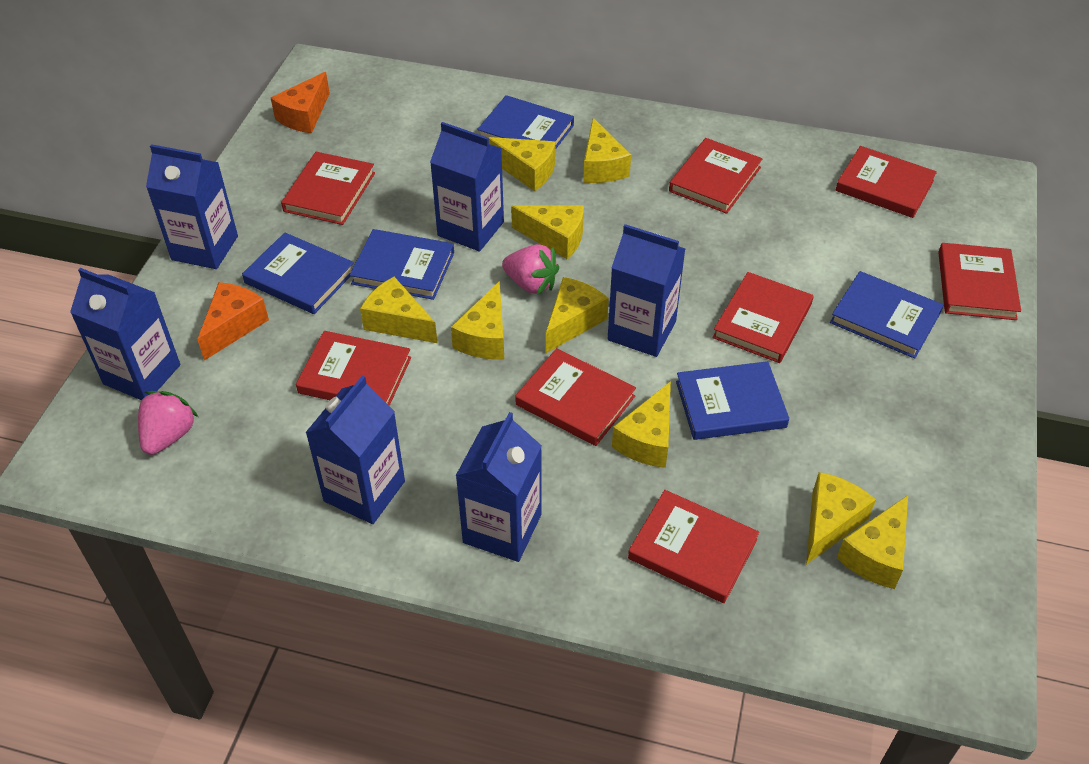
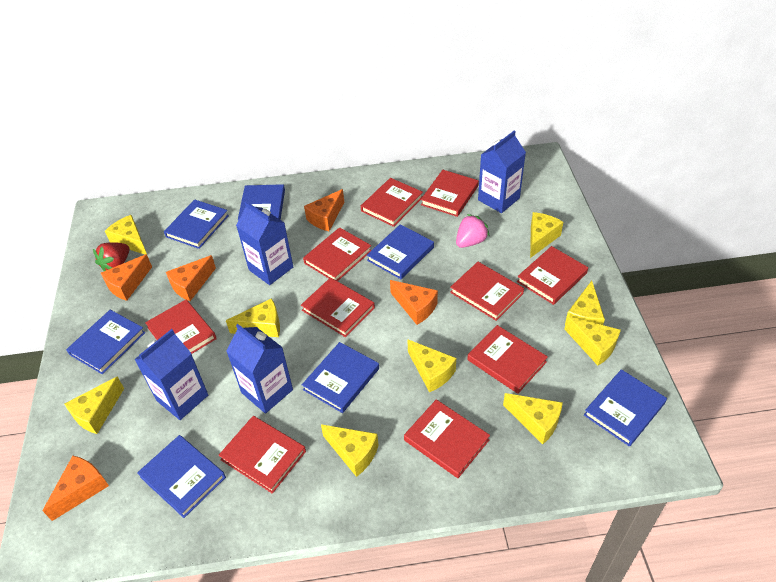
blue book: [242,233,354,314] [350,229,454,300] [477,95,574,150] [676,361,789,440] [830,271,943,359] = 5 -> [66,310,145,374] [137,435,226,518] [164,199,229,249] [238,184,285,220] [302,342,379,413] [367,224,434,279] [584,369,667,447] = 7
blue carton: [70,268,180,400] [146,144,238,269] [305,376,405,524] [430,122,504,252] [456,412,542,562] [608,224,686,357] = 6 -> [134,329,208,420] [226,324,293,414] [236,201,293,285] [478,131,526,213] = 4
orange cheese: [197,282,269,360] [271,72,330,133] = 2 -> [42,456,109,521] [101,254,152,301] [166,255,216,301] [304,189,344,231] [390,280,438,325] = 5
pink strawberry: [138,391,198,455] [502,244,559,295] = 2 -> [456,214,489,248] = 1
red book: [281,152,375,225] [296,331,411,406] [515,348,636,446] [628,490,759,603] [669,138,762,214] [713,272,813,363] [835,146,937,218] [938,243,1021,320] = 8 -> [145,300,217,354] [218,416,306,494] [301,277,375,337] [303,227,371,281] [361,178,423,227] [404,399,490,478] [421,170,479,217] [450,262,524,321] [467,325,548,393] [517,246,588,305] = 10
red strawberry: none = 0 -> [93,242,129,271] = 1

